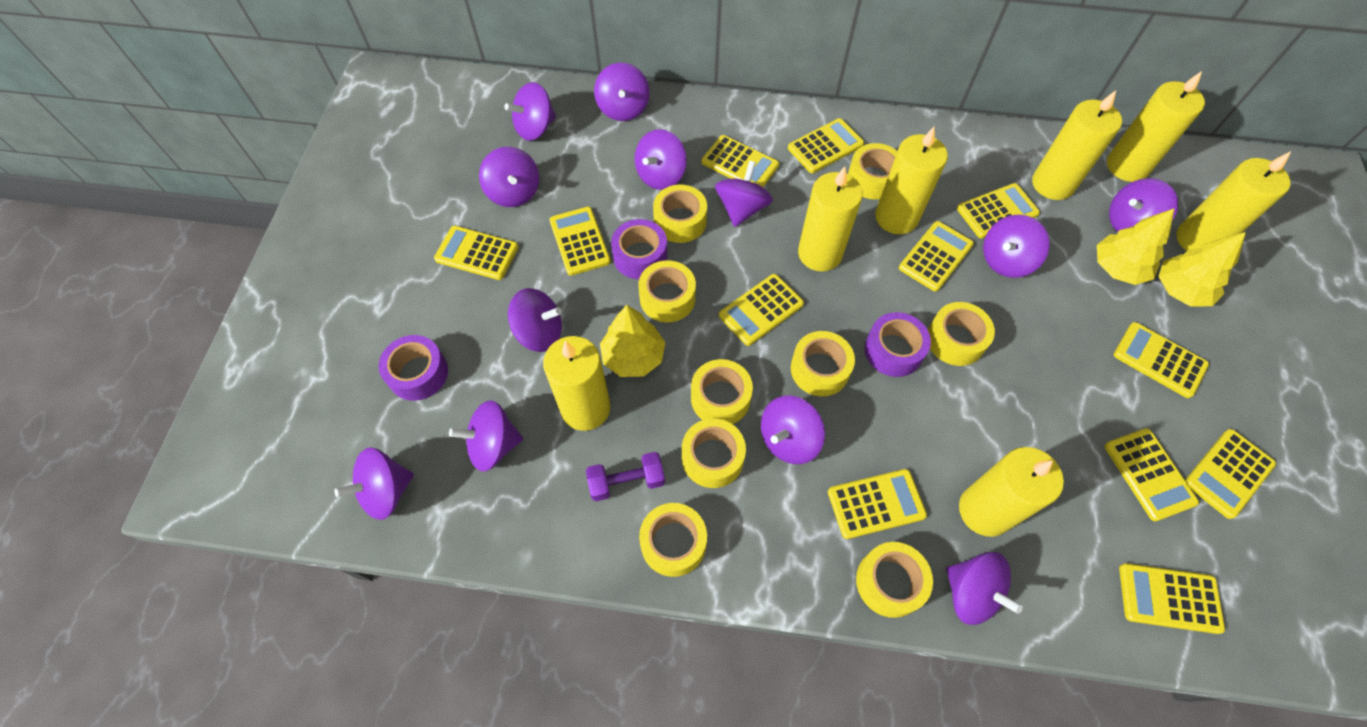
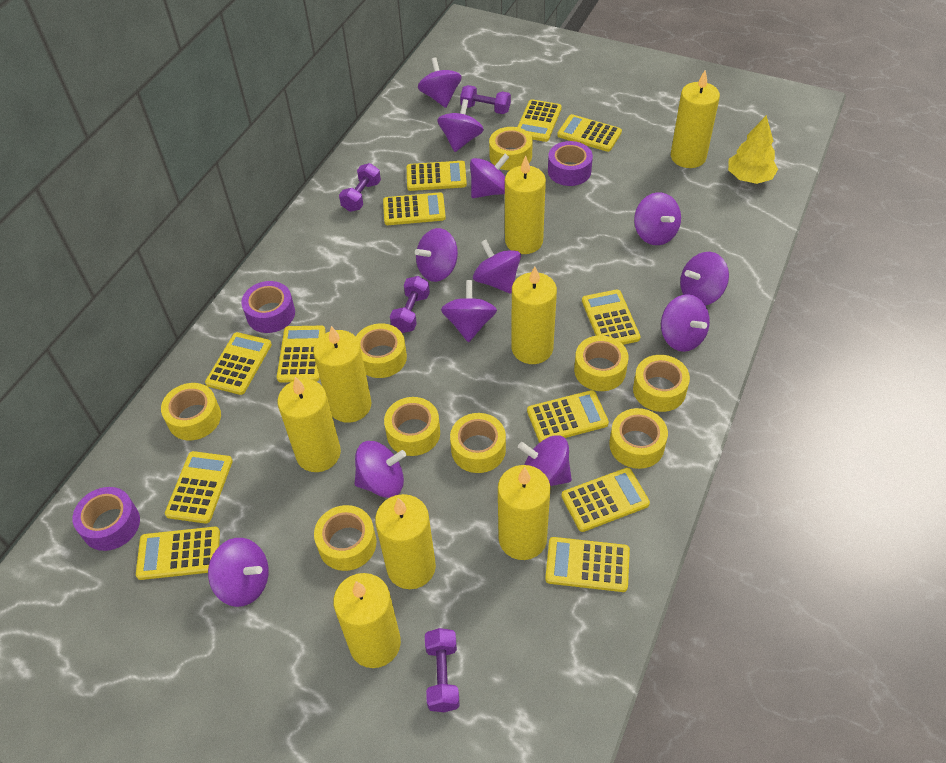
purple dumbbell: [586,452,665,501] = 1 -> [339,163,381,212] [390,276,430,333] [425,628,460,712] [460,85,511,114] = 4
yellow candle: [543,336,610,431] [798,166,863,272] [875,127,948,234] [959,447,1064,537] [1032,90,1122,200] [1107,71,1205,182] [1176,151,1291,251] = 7 -> [277,377,341,472] [313,326,372,423] [333,573,401,668] [375,494,436,589] [498,465,550,560] [505,156,546,254] [511,266,557,364] [671,70,720,168] = 8
yellow tree: [600,305,665,377] [1097,208,1175,285] [1158,232,1246,307] = 3 -> [728,115,778,184] = 1

